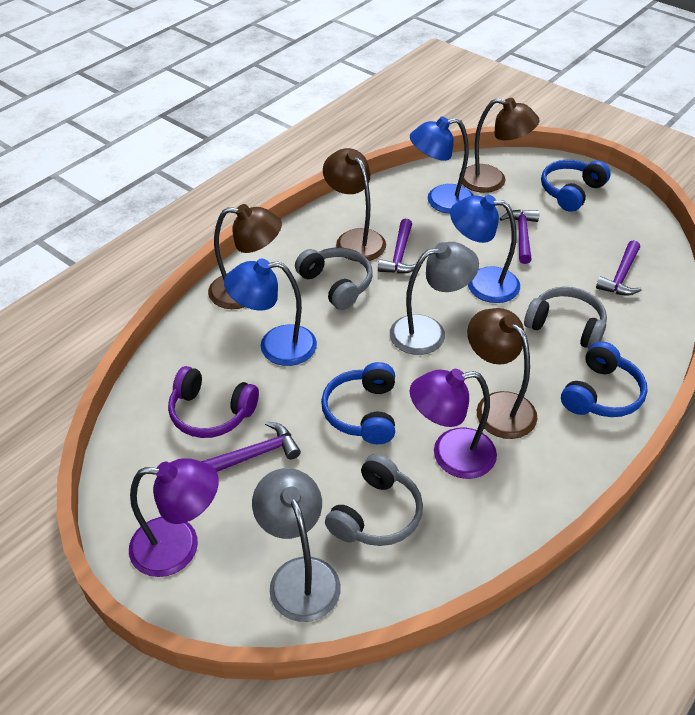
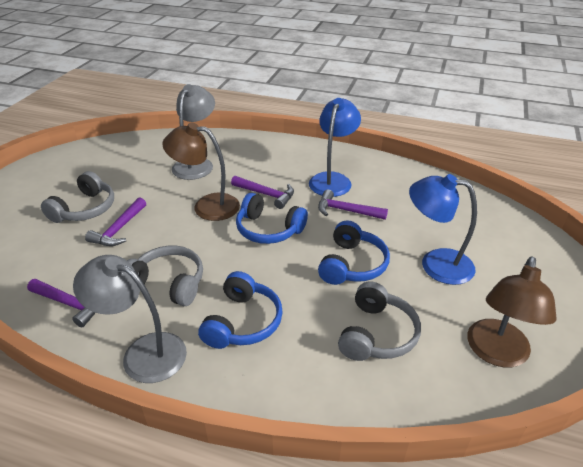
blue lamp: [224,258,317,366] [410,117,474,214] [450,195,520,303] = 3 -> [309,98,361,197] [409,174,477,285] = 2
brown lamp: [208,204,282,309] [323,148,386,261] [459,98,540,193] [467,308,538,439] = 4 -> [162,123,240,221] [467,256,556,367] = 2
purple headphones: [168,366,259,438] = 1 -> none = 0
purple lamp: [129,458,219,577] [410,369,497,479] = 2 -> none = 0

